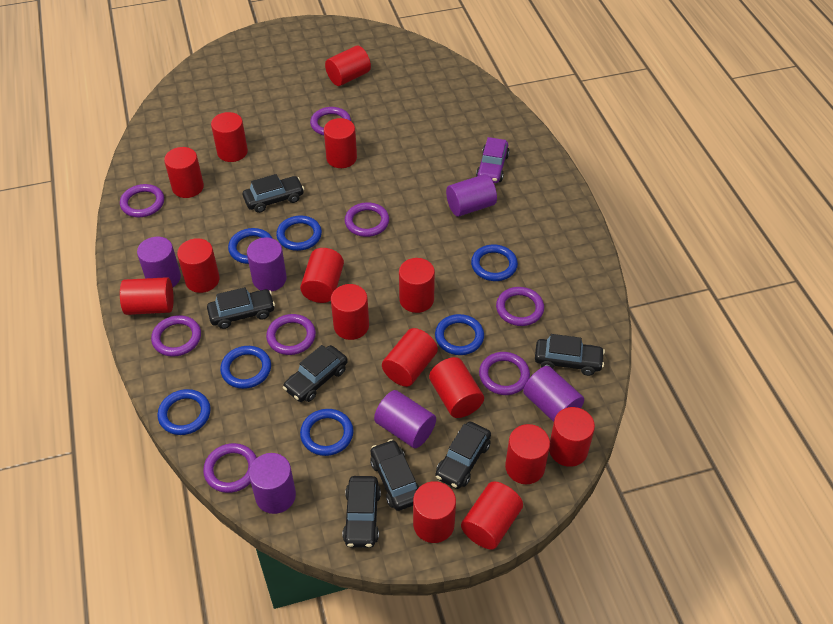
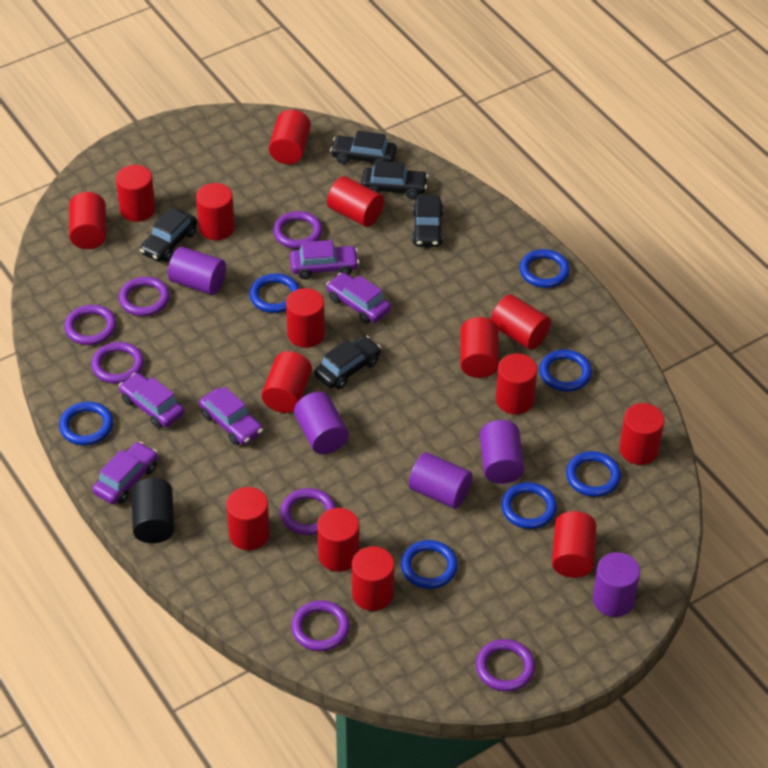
black car: [207,287,275,329] [243,174,304,213] [283,345,348,402] [342,476,381,548] [370,439,420,511] [436,422,491,489] [535,334,605,376] = 7 -> [140,208,197,262] [314,336,381,389] [330,131,397,164] [361,161,428,199] [412,195,444,247] = 5
black cylinder: none = 0 -> [131,478,174,543] = 1
purple car: [476,137,509,183] = 1 -> [93,442,158,504] [119,373,184,428] [199,387,263,445] [290,240,359,279] [326,272,391,324] = 5
purple cylinder: [137,237,181,287] [247,237,287,292] [249,453,296,514] [374,390,436,448] [446,174,497,217] [523,366,584,422] = 6 -> [168,247,226,295] [294,392,349,454] [409,452,472,509] [480,420,524,484] [593,552,640,617] = 5
purple ring: [120,184,164,217] [151,315,201,357] [203,443,257,493] [266,314,316,355] [310,107,351,135] [345,202,389,237] [479,352,530,395] [496,287,544,326] = 8 -> [64,305,116,345] [91,342,144,384] [119,277,170,316] [273,211,323,249] [280,488,336,535] [291,600,350,651] [476,639,535,692] = 7

